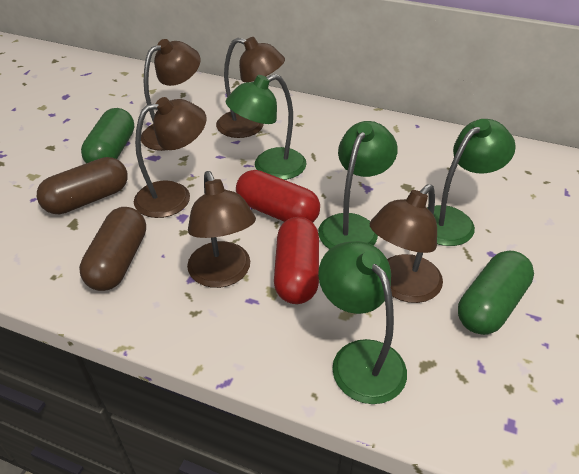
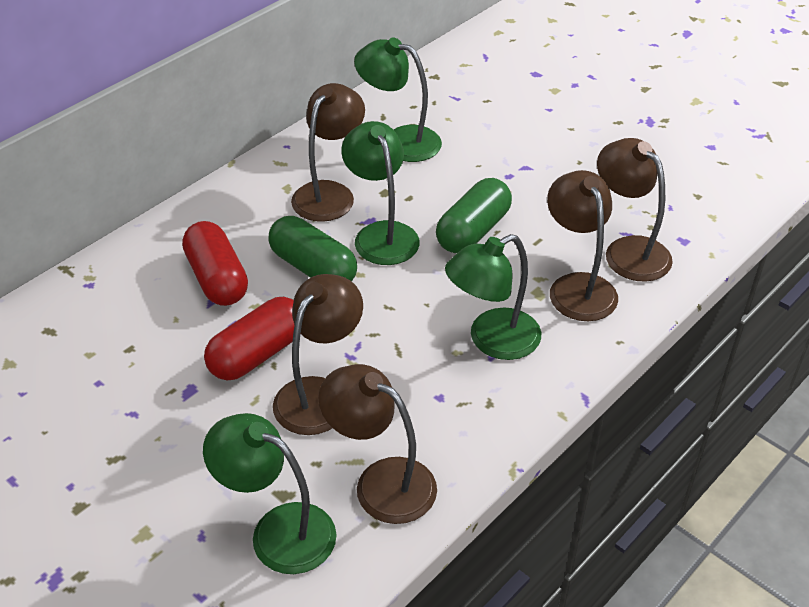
brown capsule: [37,157,128,214] [79,207,146,291] = 2 -> none = 0

